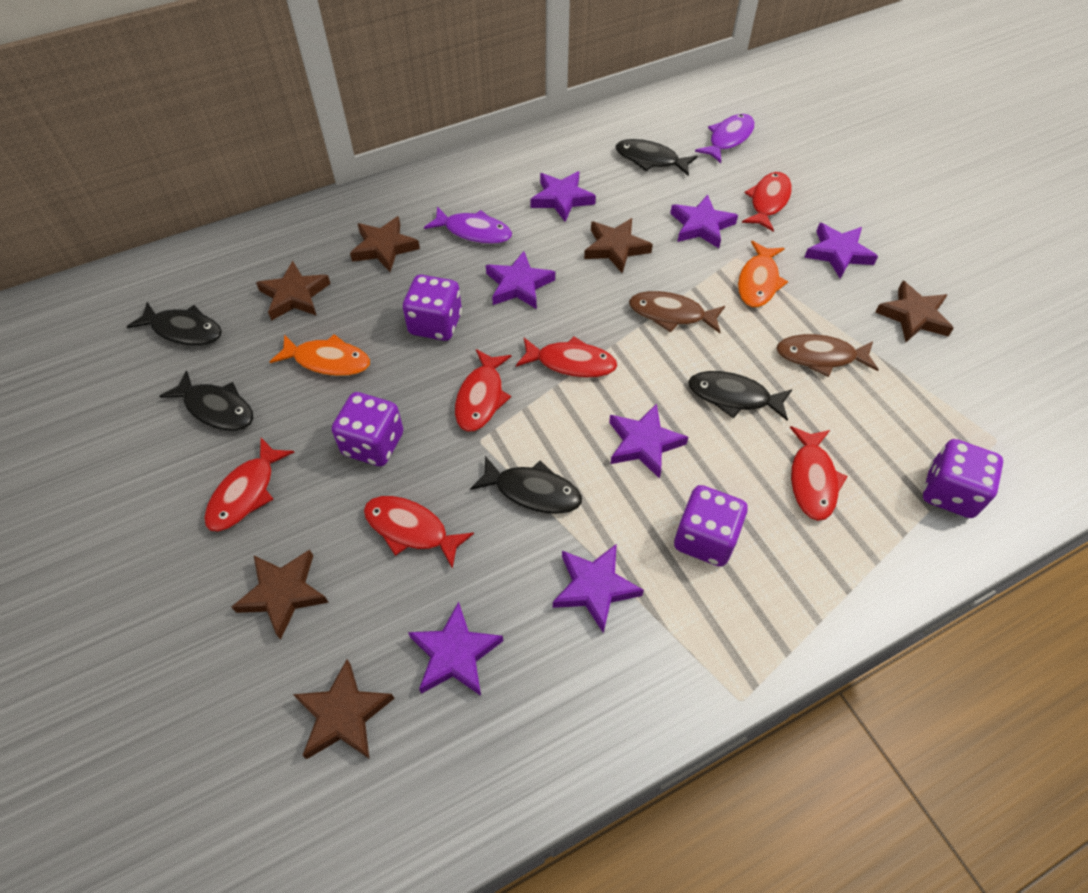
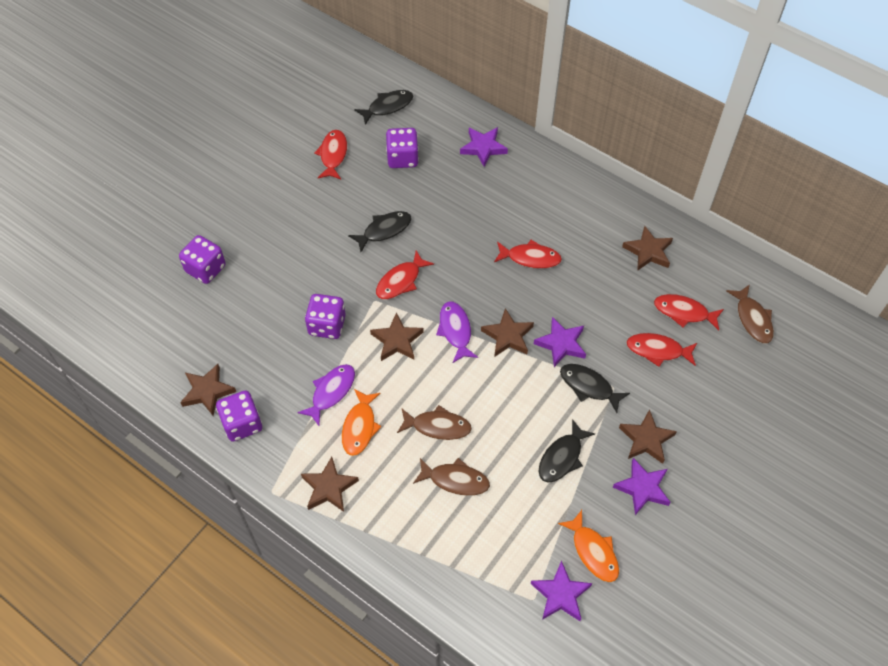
black fish: [127,302,222,346] [159,370,253,431] [470,456,582,514] [615,139,698,176] [688,371,792,420] = 5 -> [348,211,412,252] [354,90,413,125] [538,419,595,482] [560,364,630,413] = 4
brown fish: [629,291,725,333] [776,334,879,377] = 2 -> [397,405,472,440] [413,458,490,496] [726,284,774,343] = 3
purple star: [408,602,503,696] [486,251,555,309] [530,171,596,222] [553,544,644,633] [609,403,688,479] [670,195,738,248] [804,223,878,279] = 7 -> [460,127,508,167] [531,560,592,621] [534,317,586,367] [613,458,671,515] = 4
red fish: [204,438,295,532] [364,496,474,569] [455,349,512,432] [516,336,617,378] [742,172,792,232] [790,426,848,521] = 6 -> [314,130,347,179] [376,250,434,299] [494,240,562,269] [626,333,697,367] [654,294,724,330] = 5

